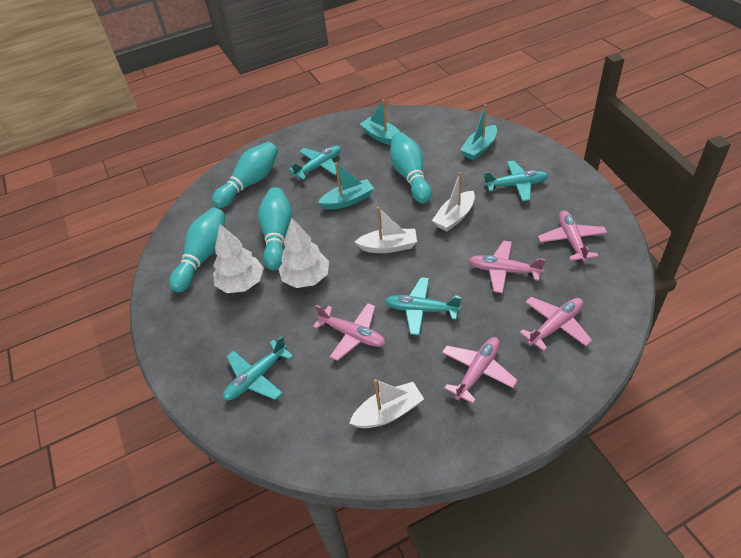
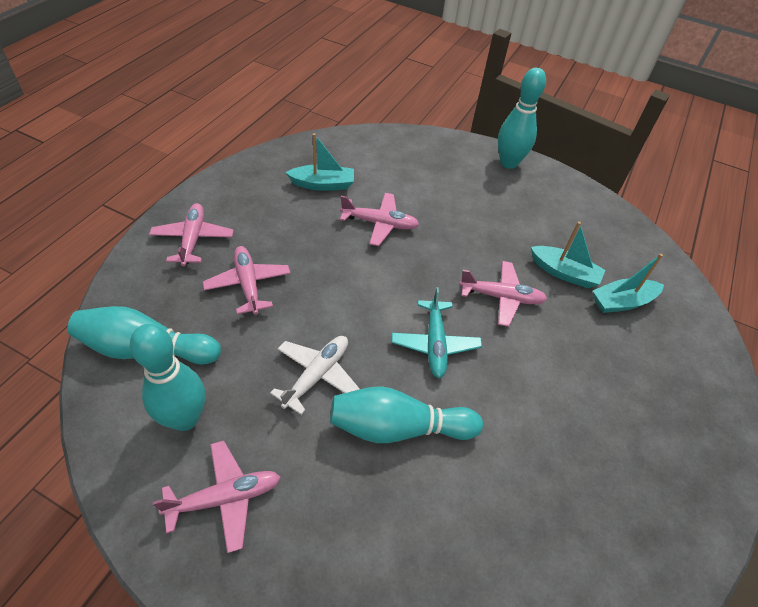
turquoise plane: [223,336,293,401] [289,146,341,180] [385,277,461,335] [484,161,549,201] = 4 -> [391,287,482,378] = 1
white boat: [349,379,424,428] [355,207,417,253] [432,172,475,231] = 3 -> none = 0
white plane: none = 0 -> [270,336,360,415] = 1
white tree: [213,224,264,293] [279,217,329,288] = 2 -> none = 0

